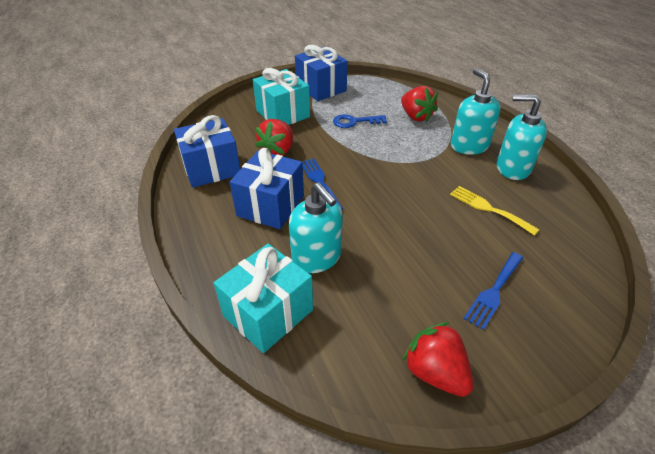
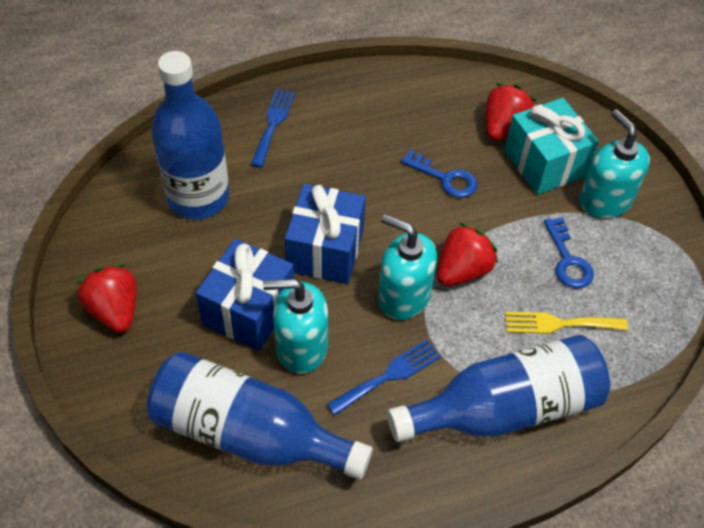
blue bottle: none = 0 -> [147,352,373,480] [151,51,230,219] [387,335,610,442] = 3
blue gift: [174,115,240,188] [230,148,304,229] [295,45,348,101] = 3 -> [196,239,294,351] [285,184,366,284] = 2
blue key: [333,114,387,128] = 1 -> [401,150,477,198] [544,217,594,288] = 2
turquoise gift: [214,244,313,353] [253,68,310,125] = 2 -> [504,98,599,195] = 1

